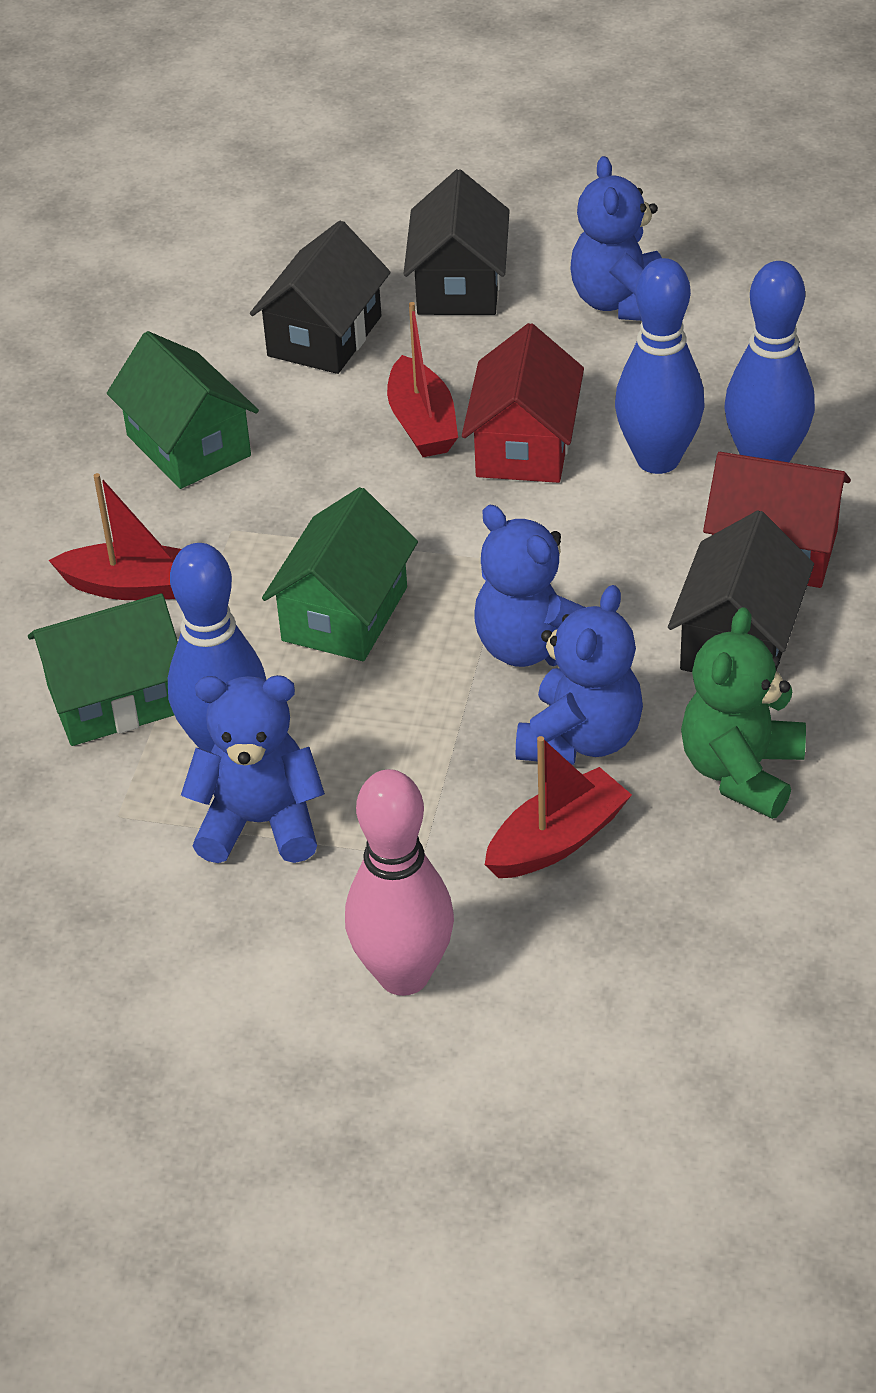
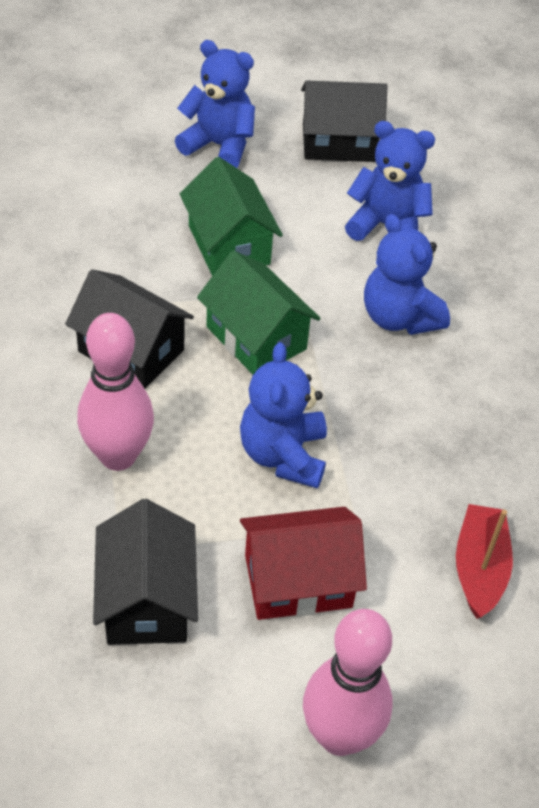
blue bowling pin: [168,543,266,752] [615,258,704,474] [725,261,815,462] = 3 -> none = 0
green house: [28,593,178,746] [107,331,259,489] [262,487,418,661] = 3 -> [180,157,283,276] [197,251,321,375] = 2
green teddy bear: [681,607,806,819] = 1 -> none = 0
pink bowling pin: [345,769,454,996] = 1 -> [77,313,154,471] [303,609,393,756] = 2
red boat: [49,473,182,600] [387,302,458,457] [485,736,632,878] = 3 -> [456,504,513,619] = 1
red house: [462,323,584,483] [703,452,851,588] = 2 -> [240,507,367,620] = 1

